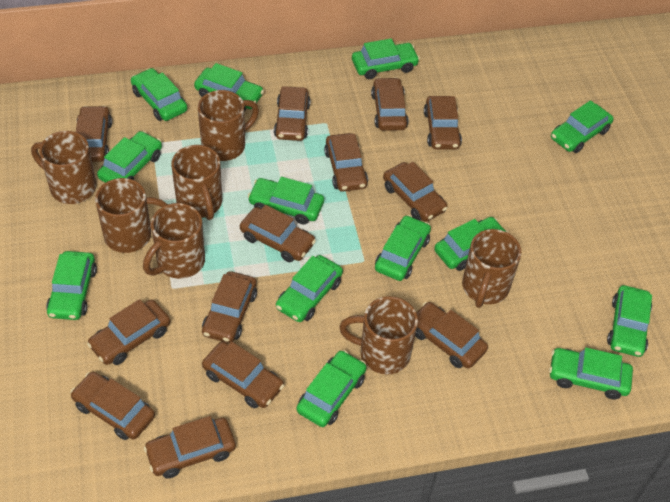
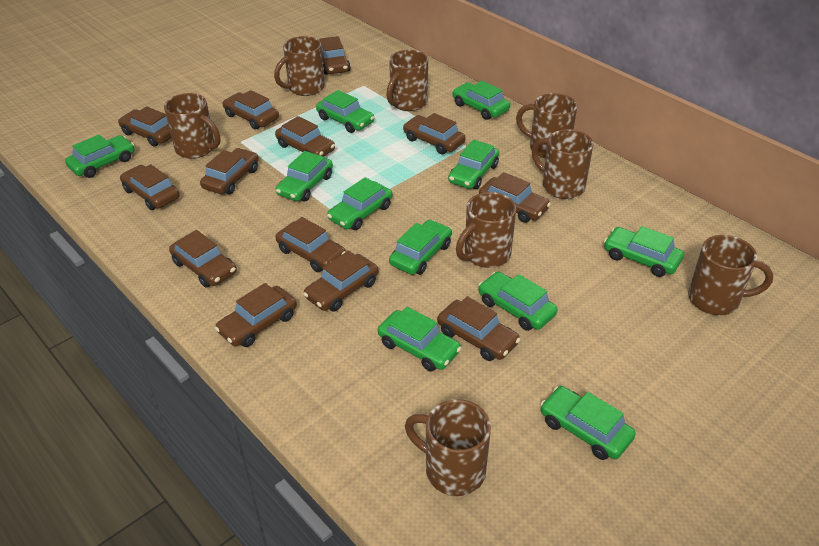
brown mug: [31,131,96,204] [95,178,168,253] [143,203,205,279] [171,145,222,220] [198,90,259,161] [339,296,418,375] [462,229,521,308] = 7 -> [164,93,220,159] [274,36,325,96] [386,50,428,111] [405,399,491,496] [456,192,516,268] [516,93,577,158] [532,129,593,199] [688,235,773,315] = 8
green car: [46,251,97,320] [97,131,162,183] [131,68,187,121] [194,63,264,111] [248,177,324,225] [276,255,343,322] [297,350,366,427] [352,39,420,79] [375,215,431,281] [434,217,509,271] [549,348,633,400] [551,100,614,153] [607,285,652,357] = 13 -> [65,135,134,178] [276,151,333,201] [316,90,374,133] [327,177,393,230] [378,307,461,371] [389,220,452,275] [448,140,499,189] [452,81,510,120] [478,271,558,331] [540,386,636,460] [604,226,684,277] = 11

